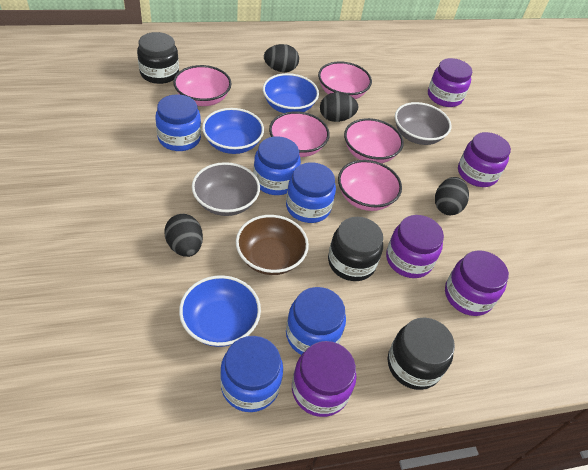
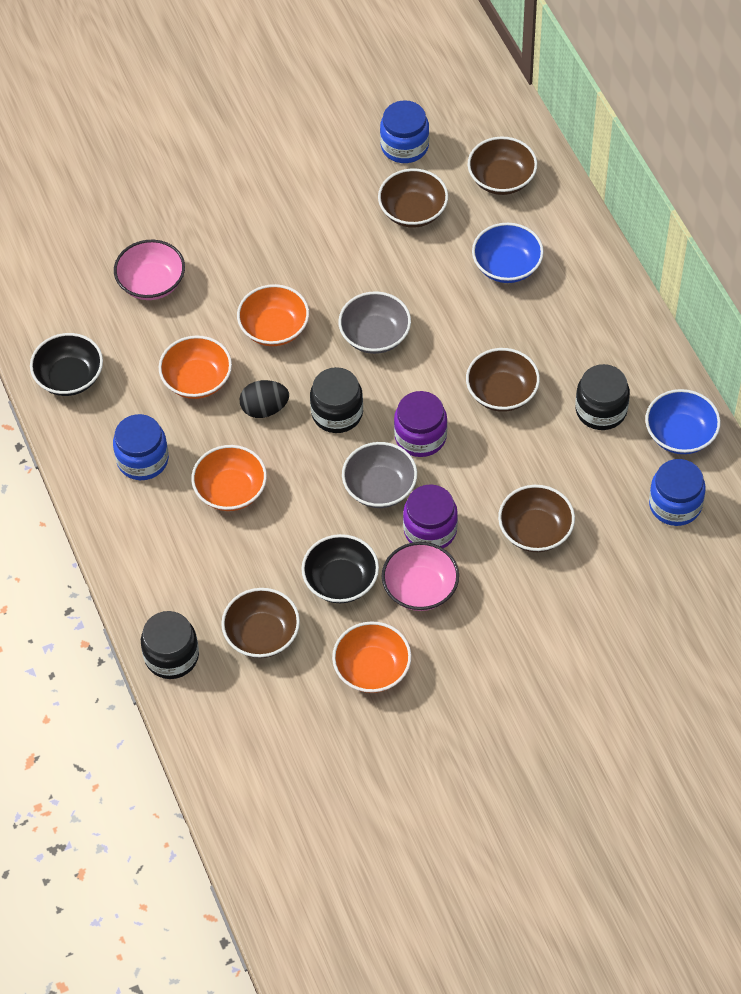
black bowl: none = 0 -> [30,333,103,396] [301,534,379,603] = 2
black egg: [164,214,203,257] [264,44,299,72] [320,92,358,122] [435,177,469,215] = 4 -> [240,380,289,418] = 1
blue bowl: [179,275,261,347] [202,108,264,154] [263,73,319,113] = 3 -> [472,223,544,283] [645,389,721,454] = 2
blue jar: [155,94,201,151] [220,336,283,412] [253,136,301,195] [286,162,336,223] [286,287,346,355] = 5 -> [113,414,169,480] [380,100,429,163] [649,459,706,526] = 3
brown bowl: [236,215,309,275] = 1 -> [221,588,300,658] [378,168,448,228] [466,348,540,412] [468,136,537,195] [498,485,575,552] = 5
orange bowl: none = 0 -> [159,336,232,399] [191,445,267,511] [237,284,309,346] [332,621,411,693] = 4
pink bowl: [173,65,232,106] [269,111,330,157] [318,61,372,99] [338,160,402,211] [344,118,404,163] = 5 -> [114,240,185,300] [382,542,459,611] = 2
purple jar: [292,341,357,417] [386,215,444,278] [428,58,472,107] [445,250,509,316] [458,132,511,187] = 5 -> [394,391,447,457] [403,484,458,548] = 2

